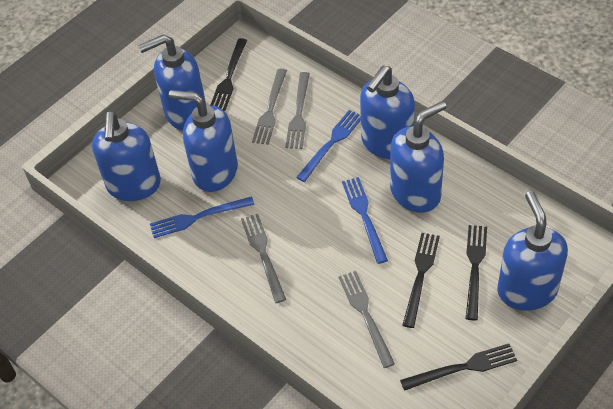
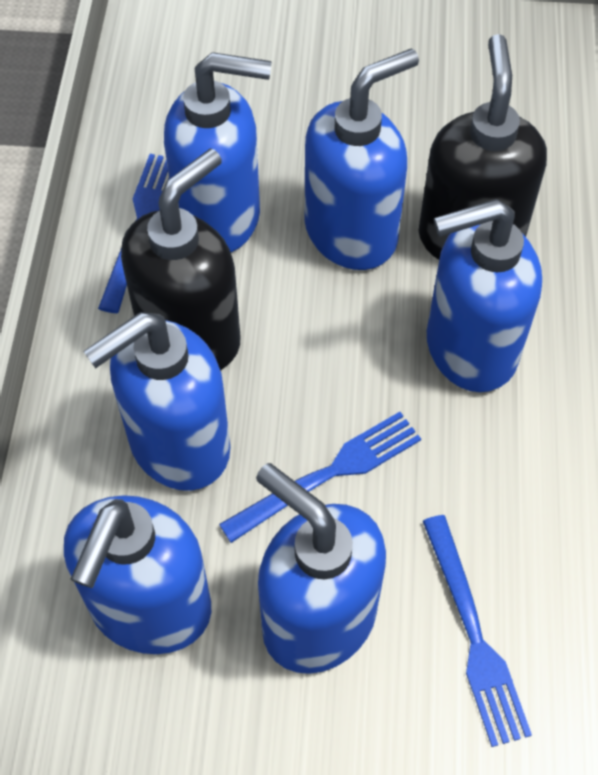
black fork: [211,38,247,111] [400,344,517,391] [402,233,440,328] [465,225,487,320] = 4 -> none = 0
black soap dispenser: none = 0 -> [121,148,240,370] [419,34,547,260] = 2
grey fork: [241,214,286,303] [252,69,287,145] [285,72,310,149] [338,271,395,368] = 4 -> none = 0

